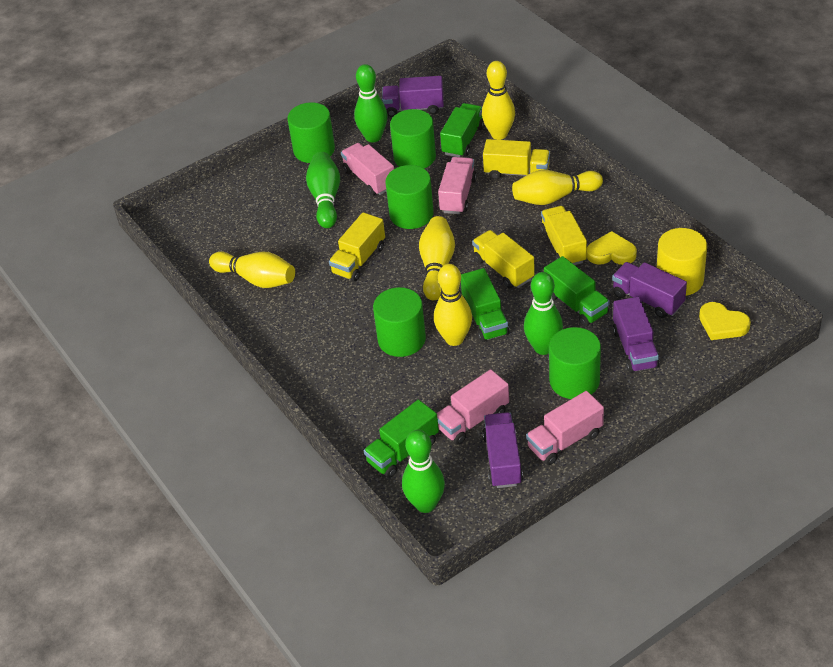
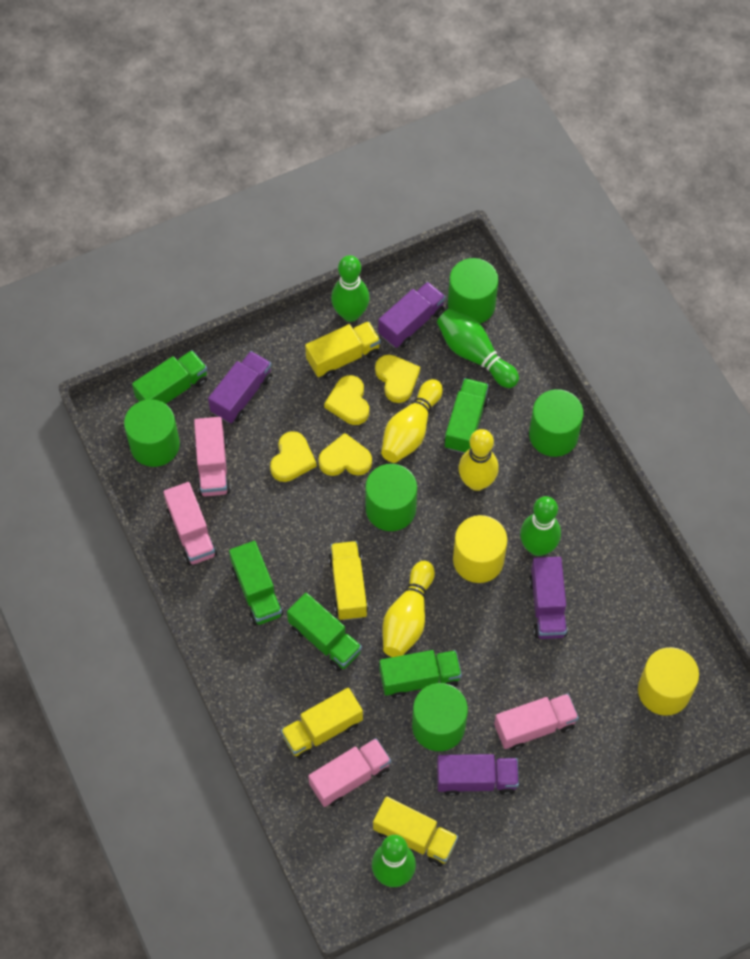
green truck: [364,400,439,478] [440,103,484,157] [461,268,509,342] [544,256,610,327] = 4 -> [132,350,207,404] [229,541,284,625] [287,593,362,671] [380,650,462,698] [444,378,489,453] = 5
yellow bowling pin: [209,251,295,288] [419,216,455,300] [434,264,472,346] [482,61,515,140] [512,170,603,205] = 5 -> [381,379,443,463] [382,561,435,657] [458,429,499,491] = 3
yellow cylinder: [656,228,707,296] = 1 -> [453,515,507,583] [638,647,699,716] = 2
yellow heart: [587,231,637,265] [699,302,751,340] = 2 -> [270,431,317,482] [318,433,372,476] [324,375,369,425] [375,355,420,403] = 4

